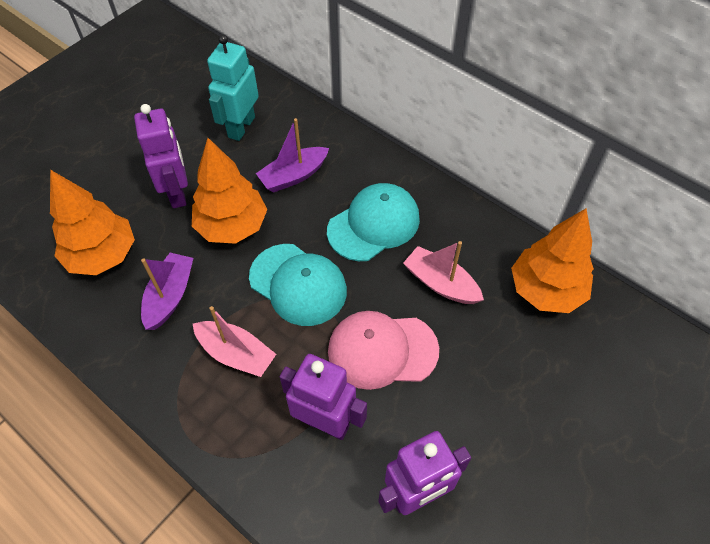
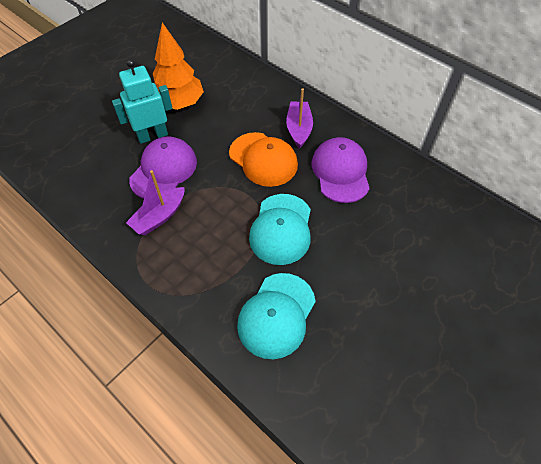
orange cap: none = 0 -> [229,132,298,187] = 1
orange tree: [50,170,135,275] [192,138,267,244] [511,209,594,313] = 3 -> [153,22,204,110] = 1
pink boat: [193,306,276,377] [403,241,484,304] = 2 -> none = 0
pink cap: [328,311,439,390] = 1 -> none = 0
purple cap: none = 0 -> [129,136,197,199] [312,137,370,203] = 2
purple robot: [134,104,188,209] [280,354,367,440] [378,431,471,515] = 3 -> none = 0

